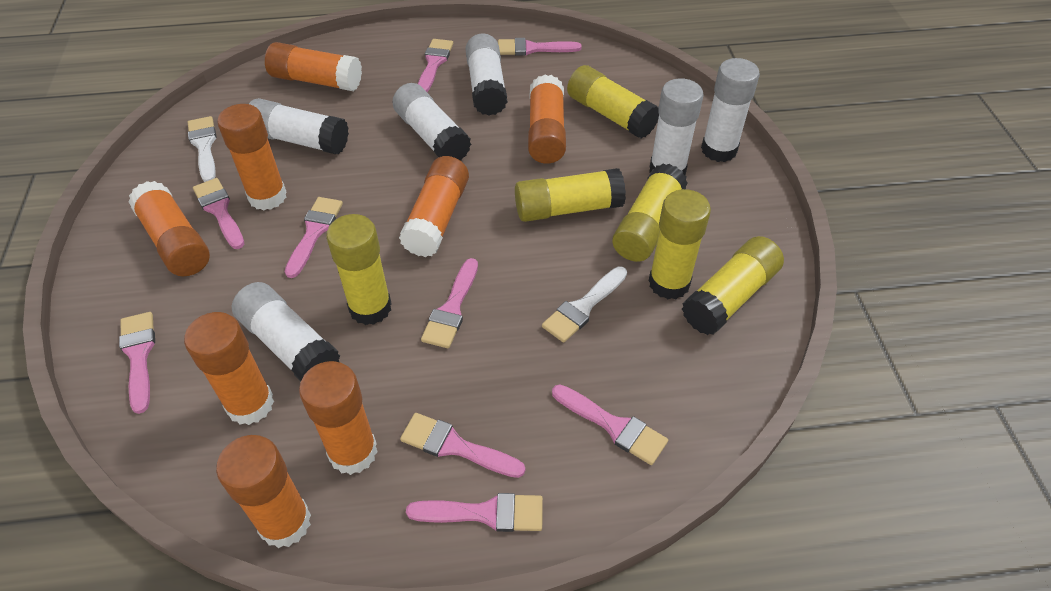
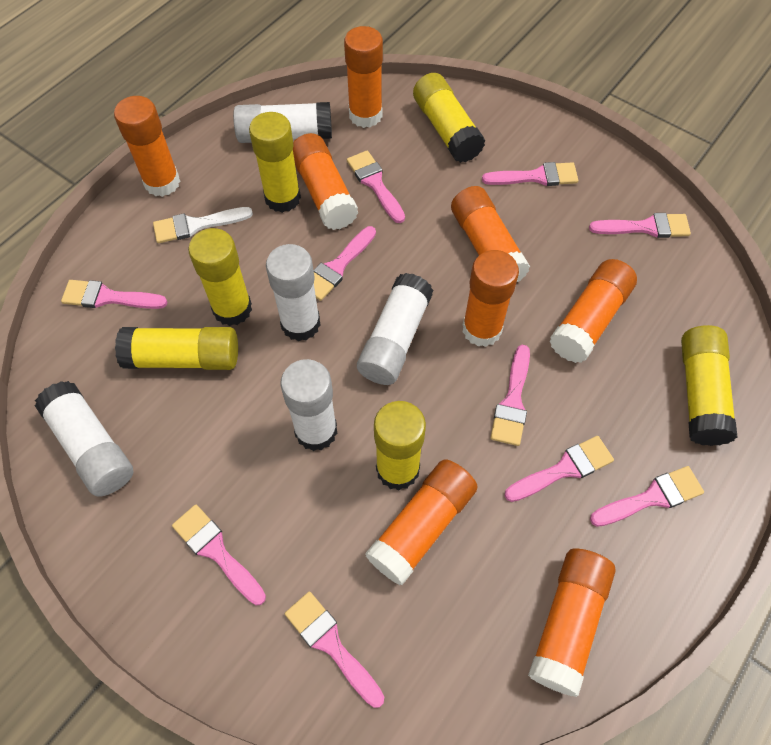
pink brush: [119,312,155,414] [193,178,244,249] [285,197,343,278] [400,413,525,478] [406,493,543,532] [418,39,453,92] [421,258,478,348] [498,38,582,56] [552,384,668,465] = 9 -> [61,280,167,309] [172,505,266,605] [285,591,384,708] [314,226,376,301] [347,150,405,223] [482,162,578,186] [490,345,530,446] [504,436,614,502] [589,213,691,238] [590,466,704,527] = 10
white brush: [188,116,217,182] [542,266,627,343] = 2 -> [153,207,253,243] = 1
white glue stick: [232,282,340,381] [249,98,349,155] [392,83,471,161] [465,33,508,116] [649,78,704,175] [701,58,760,162] = 6 -> [35,381,134,497] [233,102,332,143] [266,244,321,341] [280,359,337,451] [357,273,433,385] = 5

